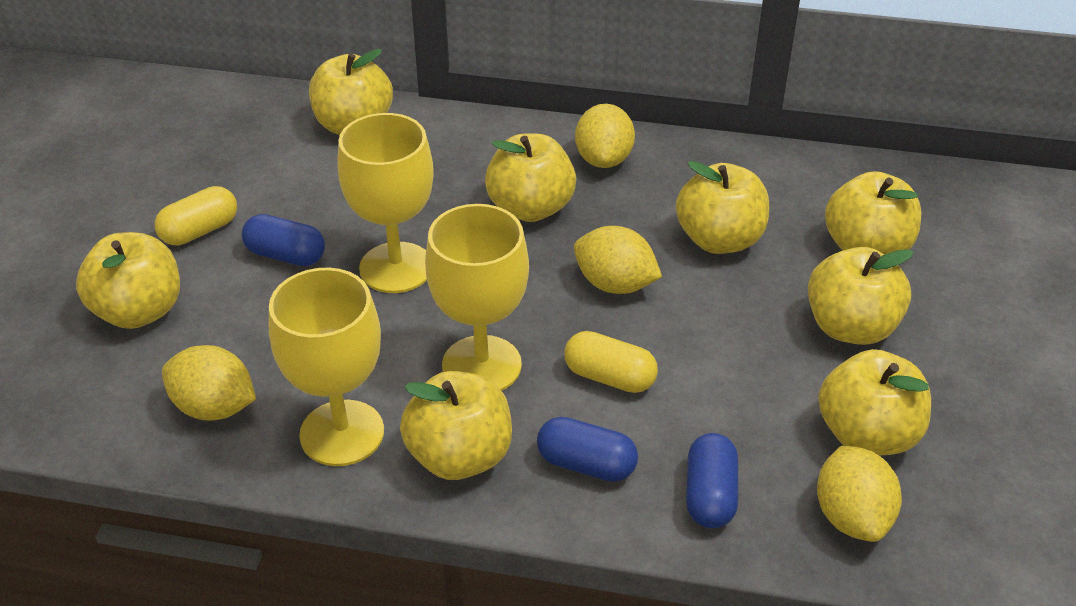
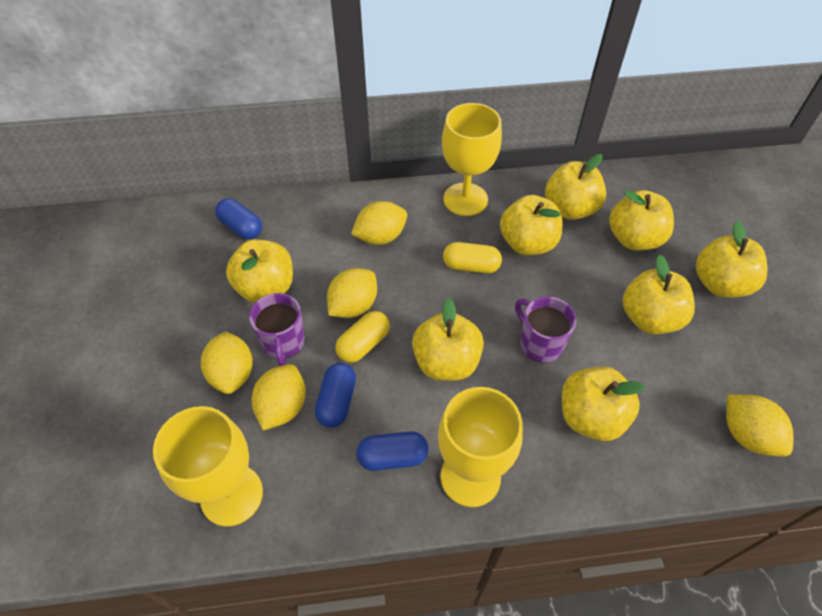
purple mug: none = 0 -> [249,293,305,366] [515,296,576,363] = 2
yellow lemon: [162,345,256,421] [574,226,662,294] [575,104,635,168] [817,446,902,542] = 4 -> [201,331,253,394] [252,364,306,430] [327,268,377,318] [351,201,407,245] [726,394,793,456] = 5

